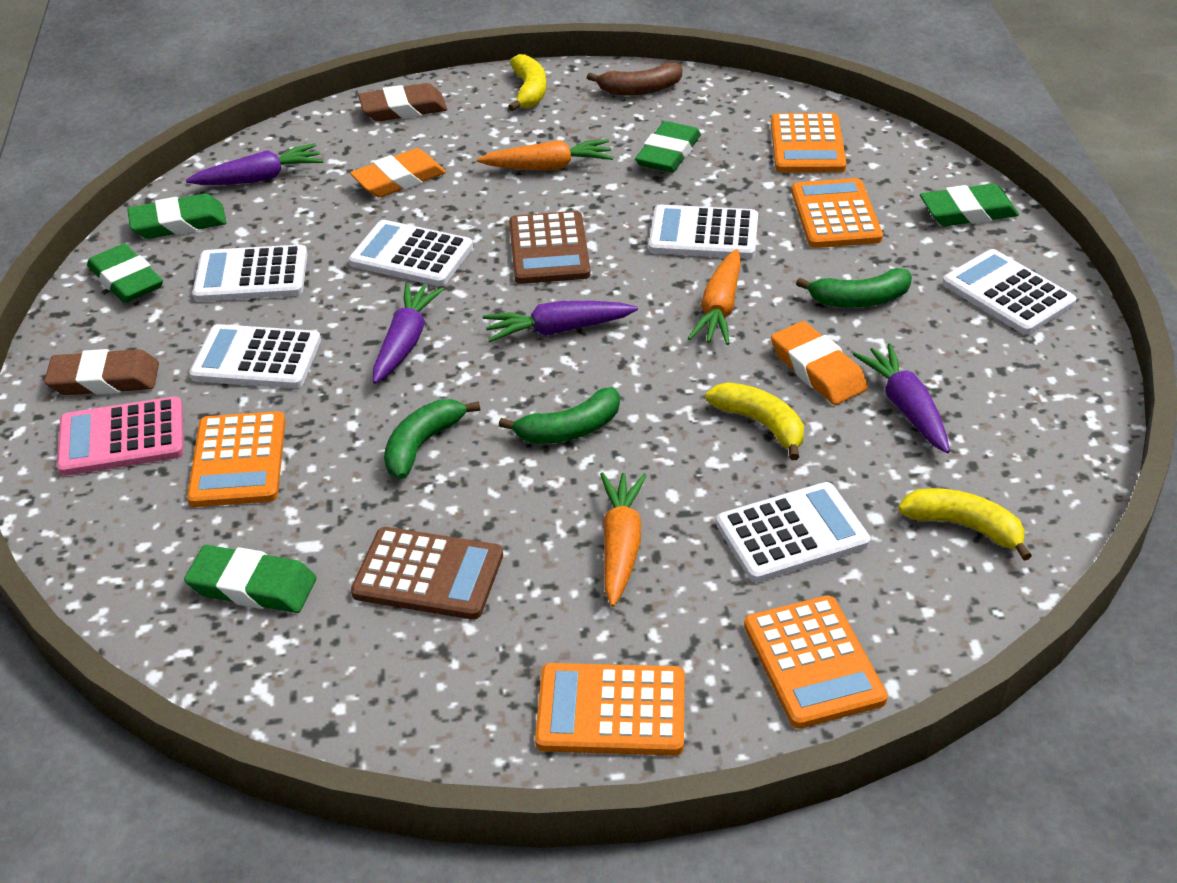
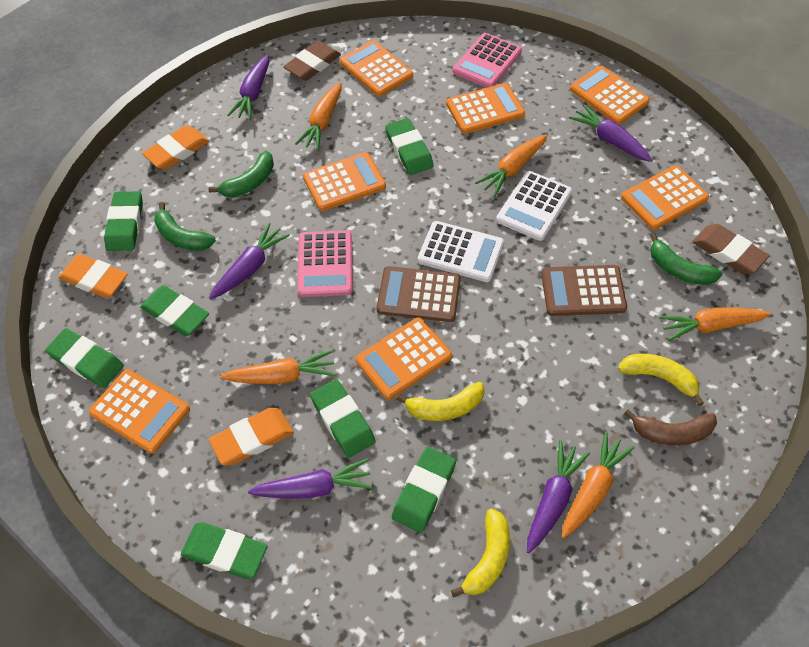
green eraser: [87,244,163,303] [127,194,227,239] [184,545,317,613] [635,121,701,173] [920,184,1019,226] = 5 -> [45,328,124,388] [104,191,143,251] [140,285,209,336] [181,522,267,579] [310,379,376,458] [385,118,434,175] [392,447,456,533] = 7
orange calculator: [187,411,285,507] [535,663,685,755] [744,596,888,729] [771,113,846,173] [791,178,883,248] = 5 -> [89,369,190,454] [303,152,386,211] [340,40,413,96] [356,318,452,400] [446,83,525,134] [570,66,650,124] [621,165,709,230] = 7
orange carrot: [477,139,613,170] [600,472,647,607] [688,249,741,345] = 3 -> [220,350,336,384] [295,82,342,150] [475,135,547,196] [562,432,634,538] [659,308,771,341] = 5
orange eraser: [350,148,446,198] [771,321,868,405] = 2 -> [59,254,128,298] [142,125,209,170] [209,408,294,465] = 3
pink calculator: [57,396,184,476] = 1 -> [297,230,353,297] [453,33,522,88] = 2
purple carrot: [186,143,324,185] [373,283,444,384] [483,301,638,342] [853,343,950,453] = 4 -> [209,223,290,299] [227,54,269,120] [248,458,373,499] [527,440,590,554] [569,104,653,162] = 5
white calculator: [189,324,321,389] [193,244,307,302] [349,220,473,286] [649,205,758,259] [716,482,871,582] [942,249,1076,335] = 6 -> [418,221,504,282] [496,171,572,241] = 2

